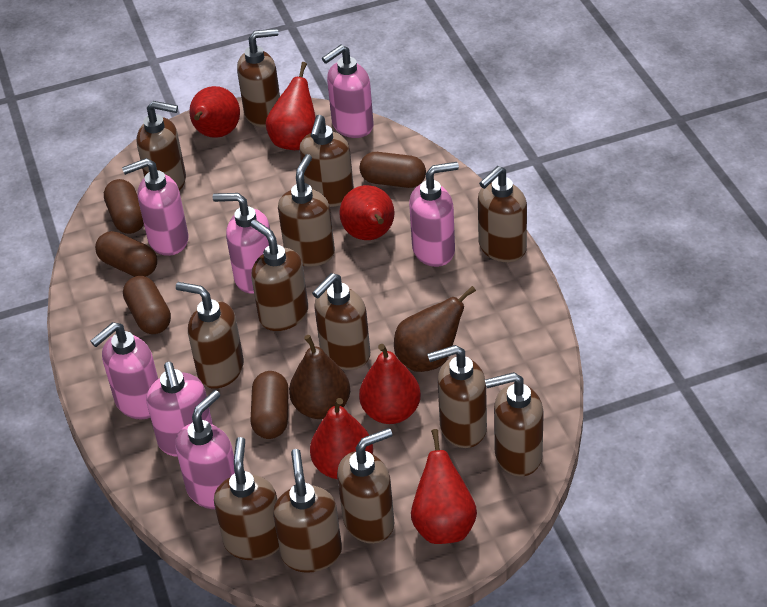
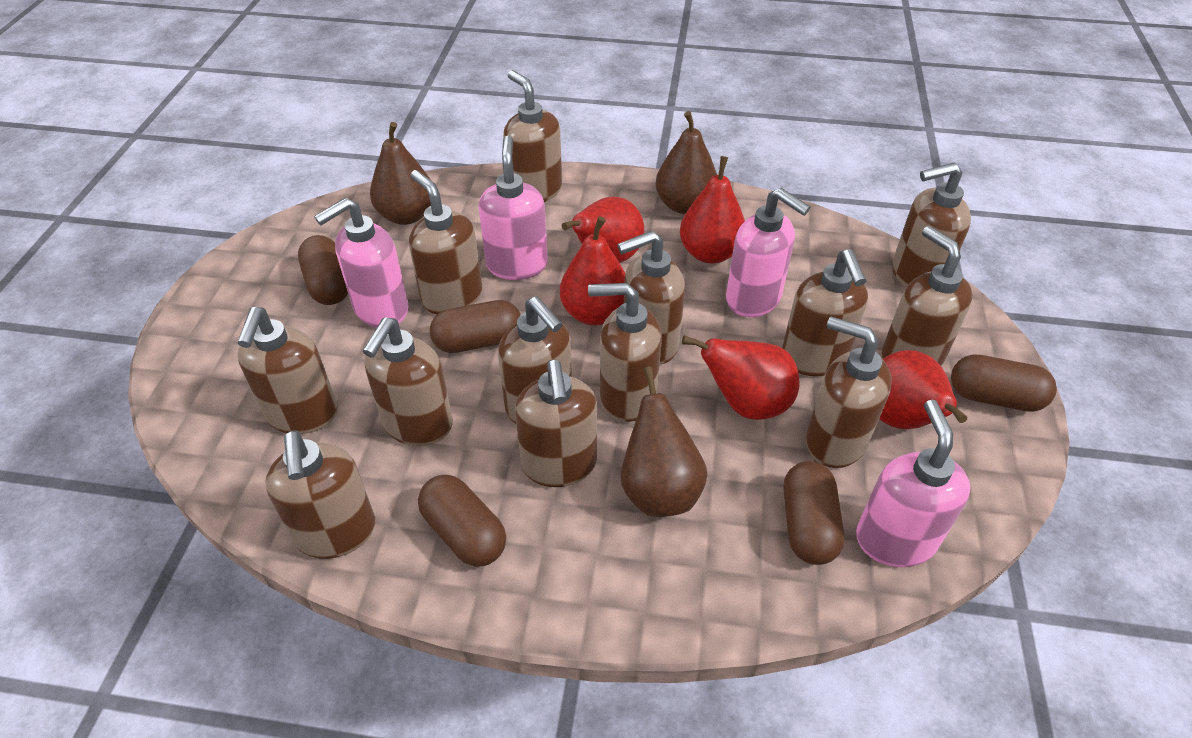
brown pear: [289,335,350,419] [394,286,476,372] = 2 -> [370,122,431,225] [621,366,708,517] [655,111,717,214] = 3
pink soap dispenser: [91,322,158,419] [122,158,189,256] [147,362,213,457] [175,390,235,509] [213,193,270,293] [322,45,374,138] [409,162,459,267] = 7 -> [314,198,408,327] [479,136,548,280] [726,188,810,317] [856,400,971,567] = 4
red pear: [189,86,240,138] [266,62,316,150] [310,398,373,479] [339,185,395,240] [359,344,421,424] [411,429,477,544] = 6 -> [560,216,625,325] [562,197,644,263] [680,156,745,263] [682,336,800,420] [879,350,967,429] = 5

